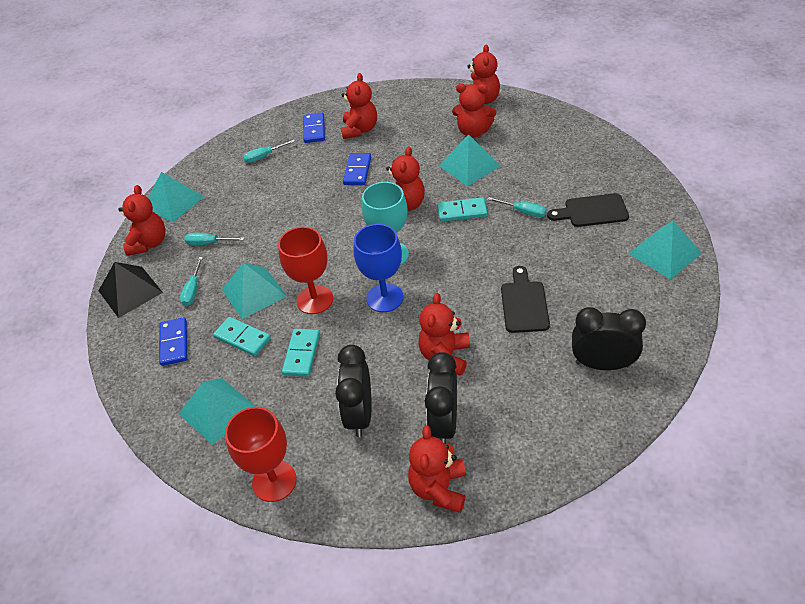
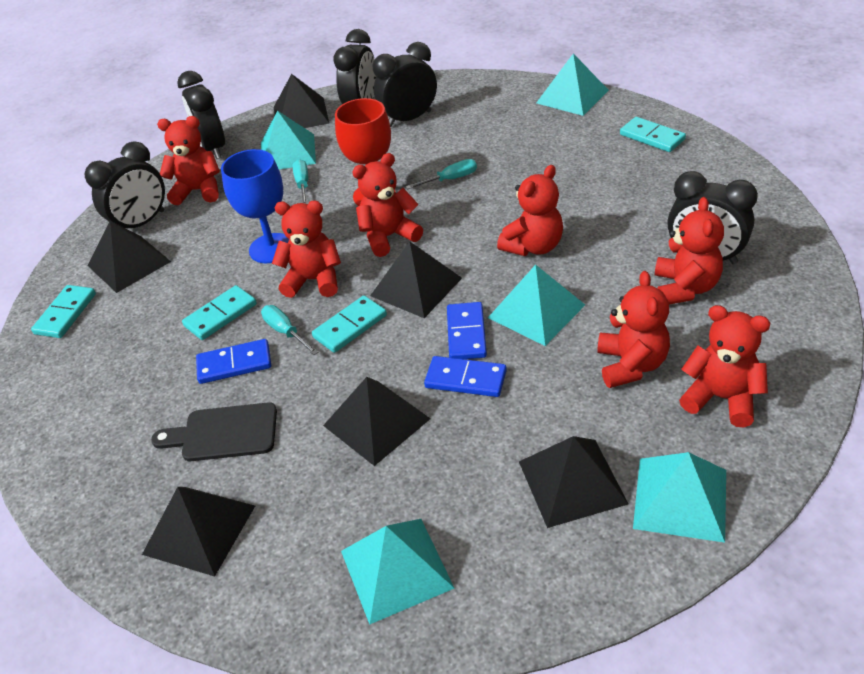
black clock: [335,345,371,437] [425,352,457,444] [572,307,646,370] = 3 -> [84,141,165,228] [177,71,225,159] [334,29,376,104] [373,42,437,127] [668,171,758,264] = 5
black cutting board: [501,266,550,333] [547,193,629,227] = 2 -> [151,402,277,461] = 1
black pyramid: [98,262,163,318] = 1 -> [88,221,171,293] [142,487,255,576] [274,74,329,128] [323,377,431,466] [370,241,462,318] [519,436,628,528] = 6
red goblet: [225,407,297,502] [278,227,333,314] = 2 -> [335,98,395,206] = 1
turquoise domino: [213,317,271,356] [282,329,320,377] [437,197,488,222] = 3 -> [31,285,96,338] [182,285,257,340] [312,296,387,353] [620,117,686,152] = 4
turquoise goblet: [362,182,409,265] = 1 -> none = 0
turquoise screwdriver: [180,257,203,306] [185,233,244,245] [243,140,295,163] [487,197,547,218] = 4 -> [261,305,318,355] [293,159,308,204] [406,159,477,189] = 3

